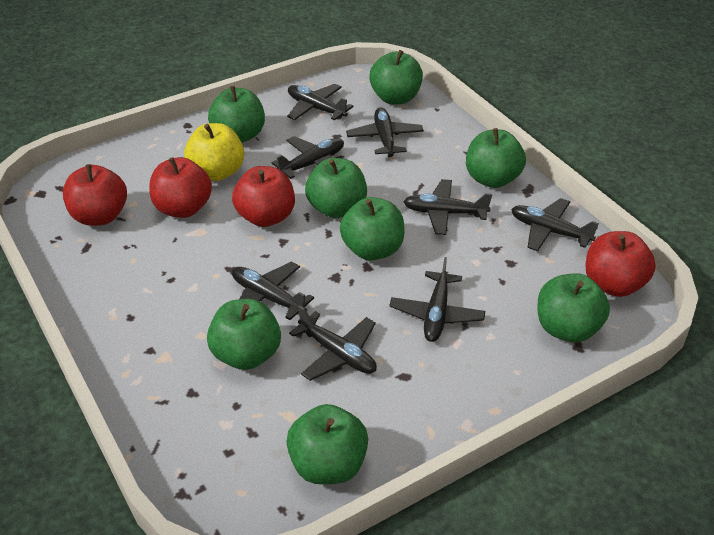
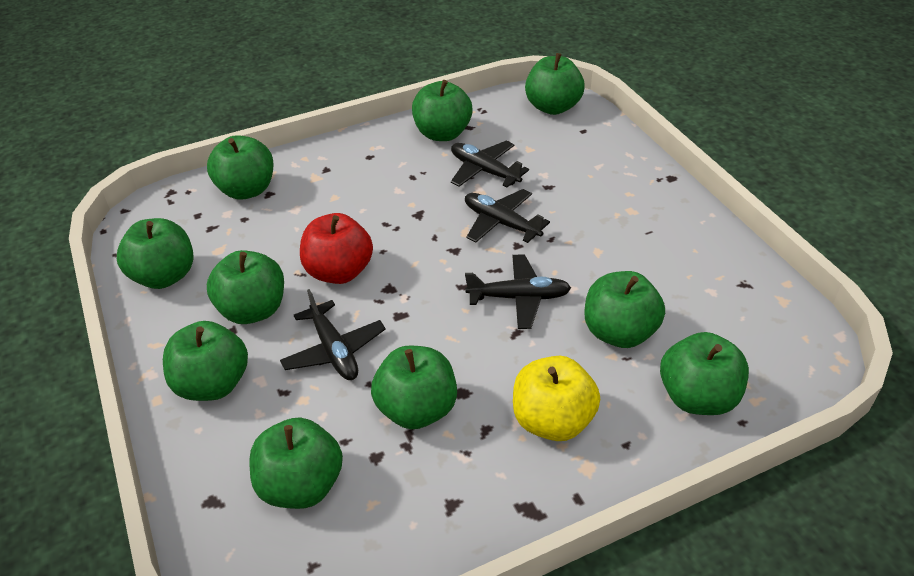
black plane: [232,261,314,320] [271,136,344,179] [287,84,354,120] [289,305,377,381] [346,107,424,157] [389,257,485,342] [403,179,492,235] [511,198,599,251] = 8 -> [280,289,386,380] [451,141,529,187] [465,189,550,243] [465,254,571,329] = 4
green apple: [207,299,281,370] [208,86,265,143] [286,404,368,484] [305,158,367,218] [340,197,405,260] [369,50,423,104] [466,128,526,188] [538,273,610,342] = 8 -> [117,218,193,289] [163,321,248,401] [207,135,273,200] [207,250,284,324] [249,417,343,509] [371,346,457,429] [412,80,473,141] [525,53,585,115] [584,271,665,348] [660,332,749,415] = 10
red apple: [63,164,127,226] [149,157,212,218] [232,166,295,227] [585,231,656,297] = 4 -> [300,213,373,284] = 1

